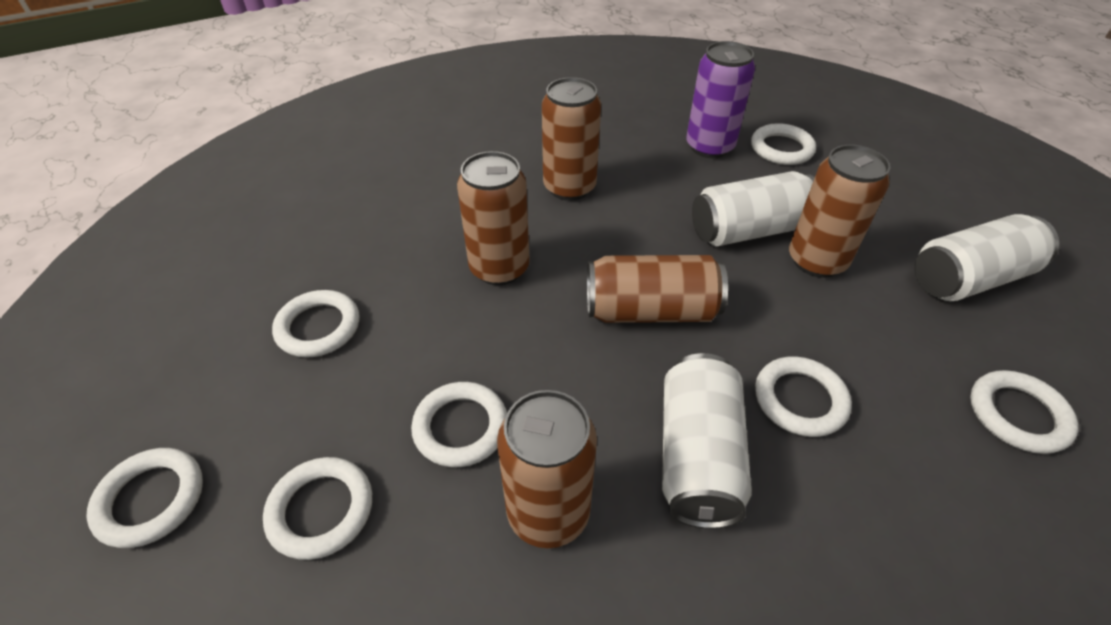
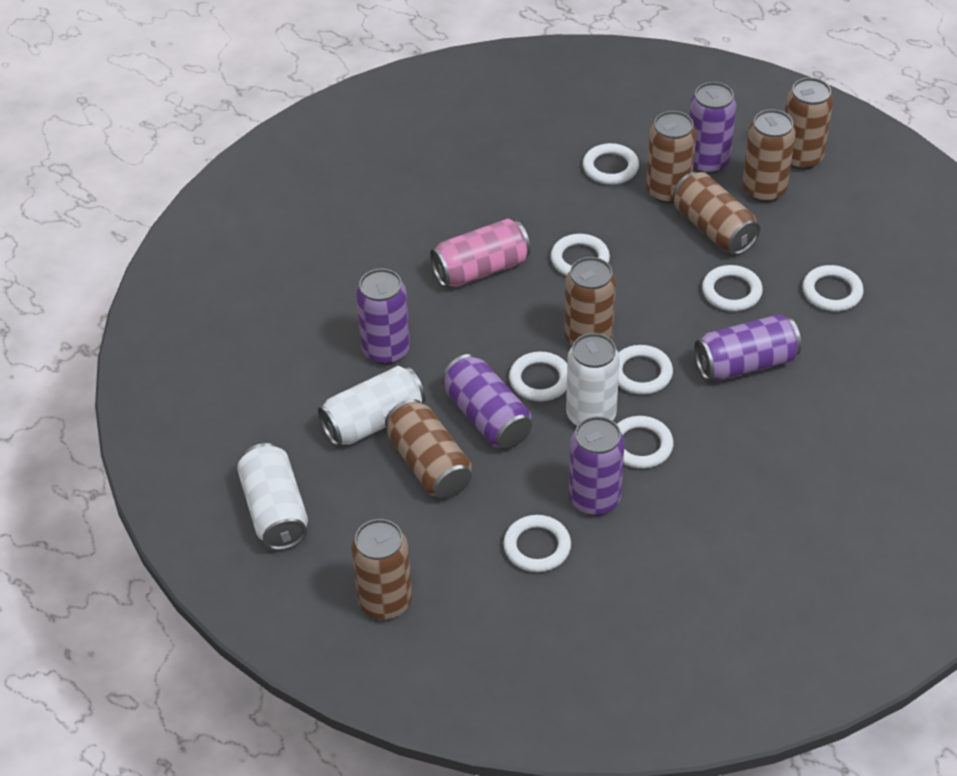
brown can: [457,151,530,285] [497,390,597,548] [542,77,601,201] [587,255,728,323] [789,145,891,278] = 5 -> [351,519,412,620] [385,399,472,499] [565,257,616,346] [646,111,696,204] [673,172,760,255] [742,109,796,202] [785,77,833,170] = 7
pink can: none = 0 -> [430,219,531,287] = 1
purple can: [686,41,755,158] = 1 -> [356,269,410,365] [442,354,532,449] [569,416,625,516] [689,82,736,174] [694,314,802,381] = 5
white ring: [86,448,203,548] [263,457,372,560] [272,290,359,358] [411,382,507,467] [751,123,816,165] [755,356,852,437] [970,370,1079,454] = 7 -> [503,515,571,572] [509,351,567,402] [551,234,610,276] [583,143,639,185] [617,416,673,469] [618,345,673,395] [702,265,763,311] [803,265,864,311] = 8

